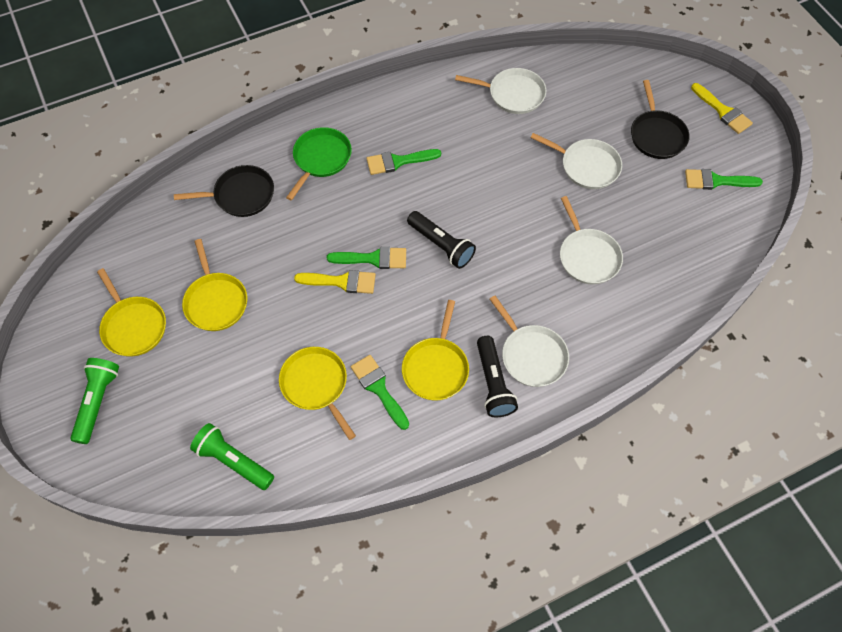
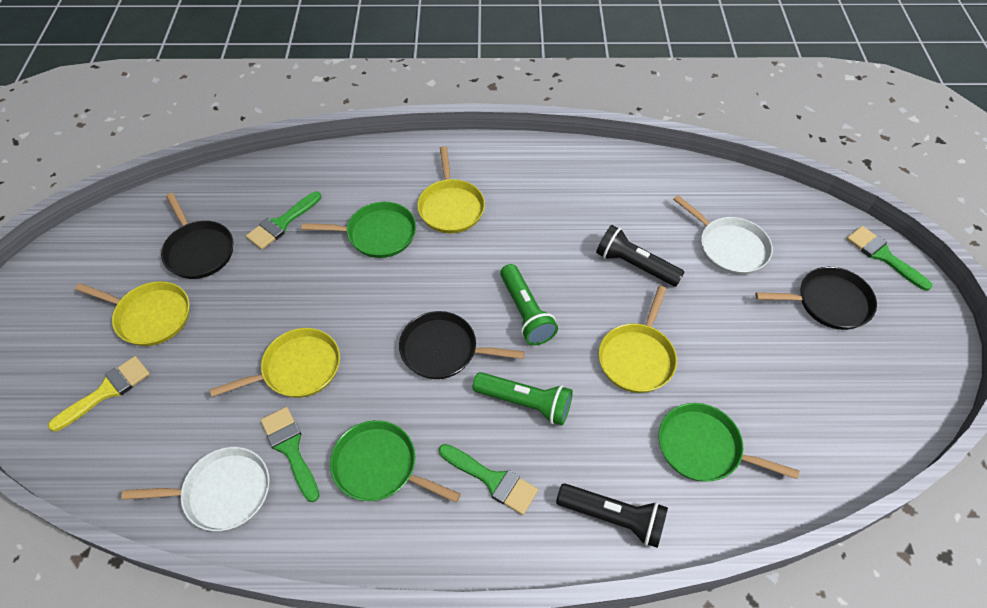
black pan: [174,165,274,217] [631,80,690,159] = 2 -> [161,193,233,279] [399,311,525,379] [755,267,877,330] = 3
green pan: [286,127,352,201] = 1 -> [302,202,416,258] [330,420,461,503] [659,403,799,482] = 3
white pan: [455,68,546,114] [490,296,569,387] [531,133,622,189] [560,196,623,284] = 4 -> [121,447,269,531] [673,195,773,275] = 2
yellow brush: [294,270,376,294] [691,83,753,134] = 2 -> [48,356,150,432] = 1

